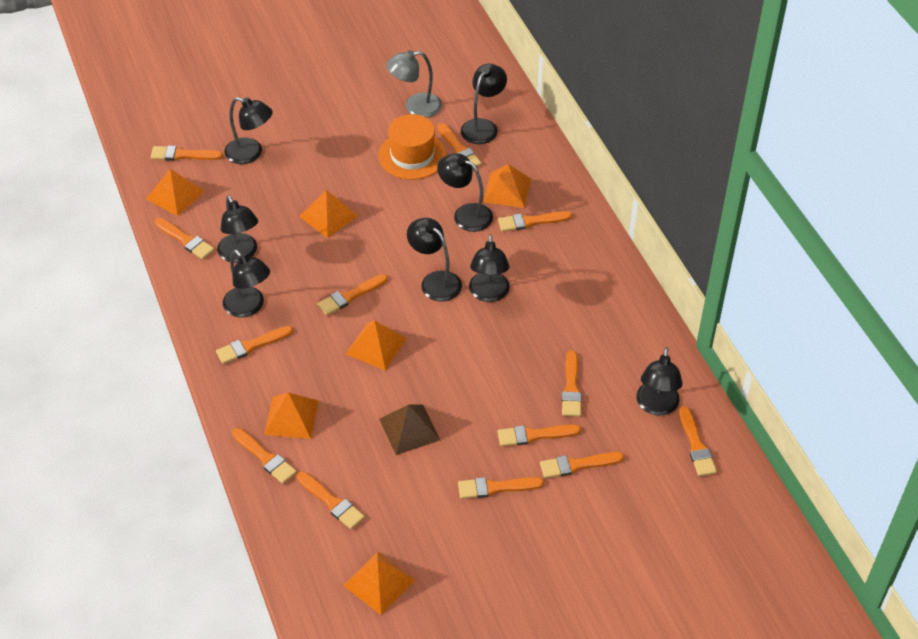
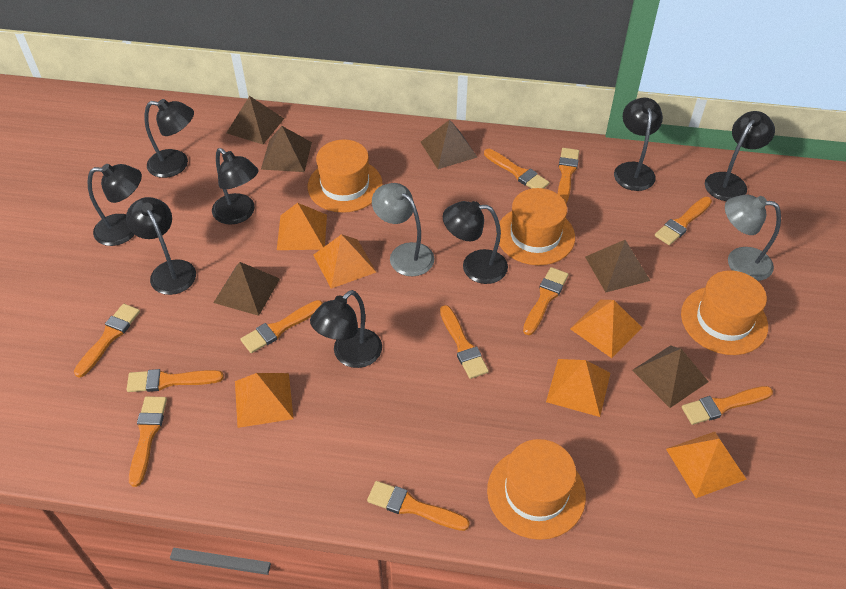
brown pyramid: [379,404,440,455] = 1 -> [213,262,280,316] [227,96,284,144] [261,126,312,172] [421,120,477,169] [585,240,650,292] [632,345,709,408] = 6
grey lamp: [386,50,442,118] = 1 -> [372,183,435,276] [725,195,781,281] = 2
orange brush: [151,145,223,161] [155,218,214,259] [216,326,293,364] [232,428,297,484] [297,471,365,529] [317,274,388,315] [437,123,481,168] [458,477,544,499] [497,424,581,446] [498,211,572,232] [540,452,624,478] [562,350,582,417] [679,406,717,476] = 13 -> [74,304,140,377] [126,369,224,392] [129,396,167,487] [240,300,323,353] [367,481,470,531] [440,305,489,379] [484,149,550,189] [523,267,569,335] [558,148,579,204] [655,197,712,245] [682,386,773,425] = 11
orange hat: [379,114,446,180] = 1 -> [308,139,383,213] [487,439,586,540] [496,188,575,265] [681,270,768,355] = 4

